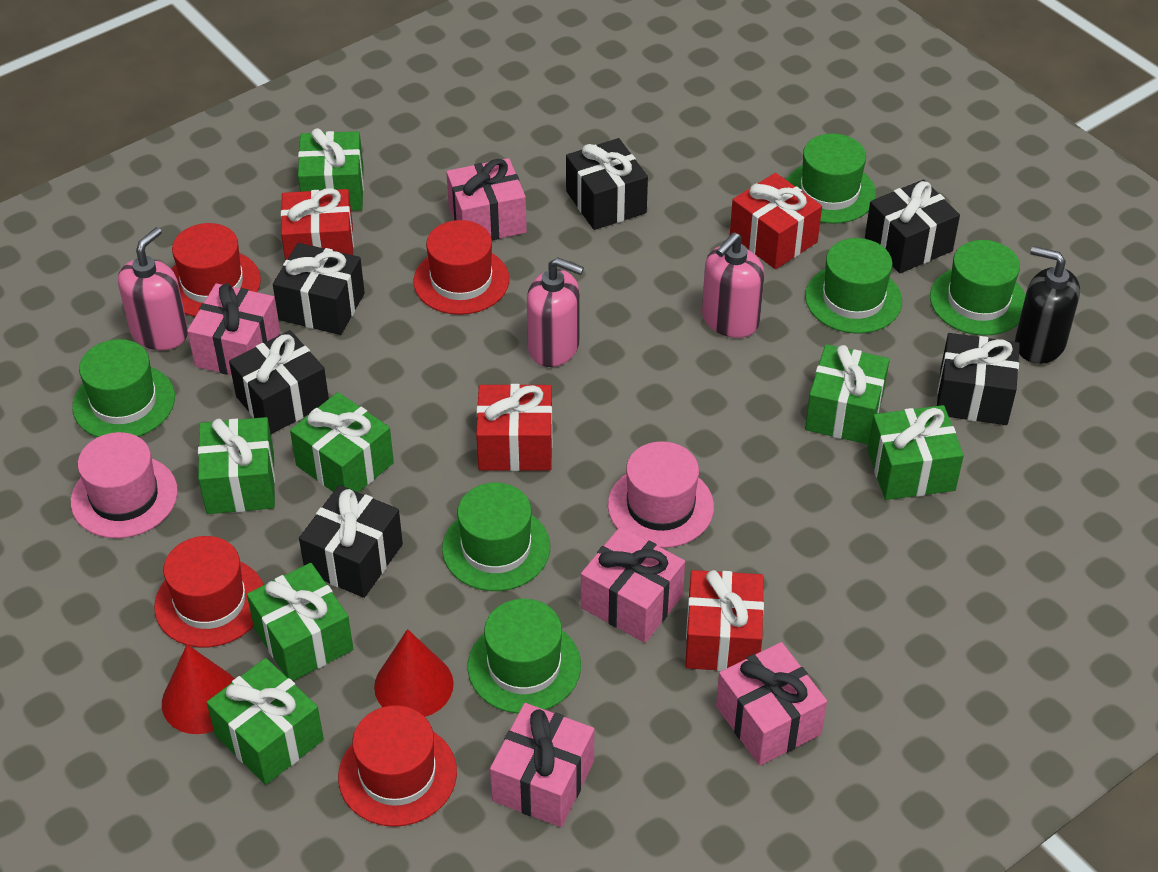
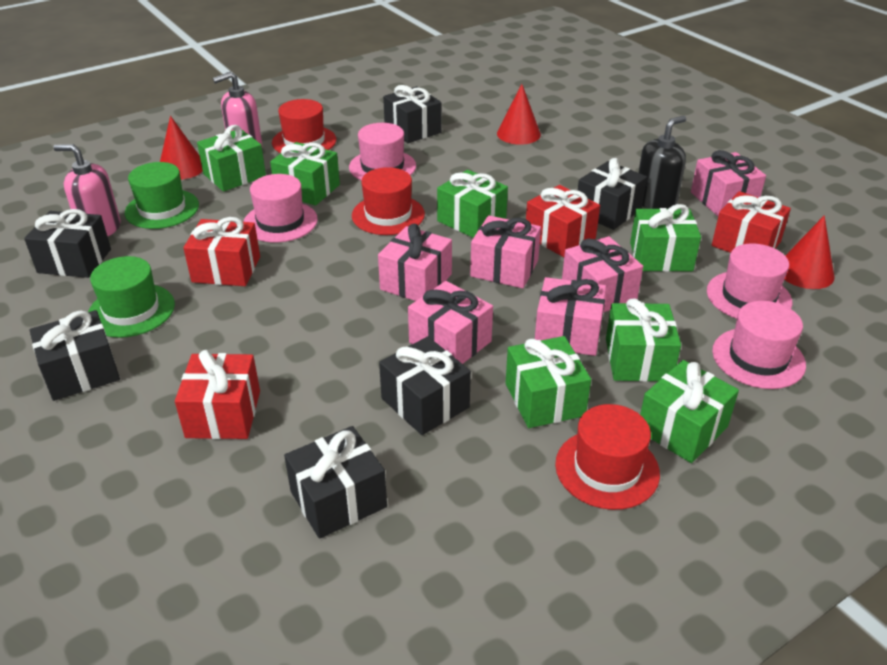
green hat: [72,339,175,437] [442,483,550,591] [468,599,581,714] [786,134,876,224] [805,238,902,334] [930,240,1026,336] = 6 -> [88,256,175,338] [125,162,199,229] = 2
pink gift: [187,283,280,375] [446,158,527,240] [490,703,594,827] [581,527,685,643] [716,642,827,766] = 5 -> [378,224,452,301] [408,281,493,364] [470,215,541,288] [535,277,606,356] [562,236,643,312] [691,150,766,216] = 6
pink hat: [71,432,178,538] [608,441,714,548] = 2 -> [243,174,318,243] [349,123,416,180] [707,243,792,319] [712,301,806,389] = 4
pink soap dispenser: [118,227,188,350] [527,257,584,367] [702,232,764,338] = 3 -> [54,144,121,236] [213,72,262,145] = 2
red cone: [162,644,235,734] [374,629,454,717] = 2 -> [160,116,203,180] [497,84,541,145] [784,215,834,289] = 3
red hat: [154,536,264,647] [171,223,261,317] [338,705,457,827] [413,220,509,315] = 4 -> [272,99,336,153] [352,167,425,235] [555,404,660,510] = 3

